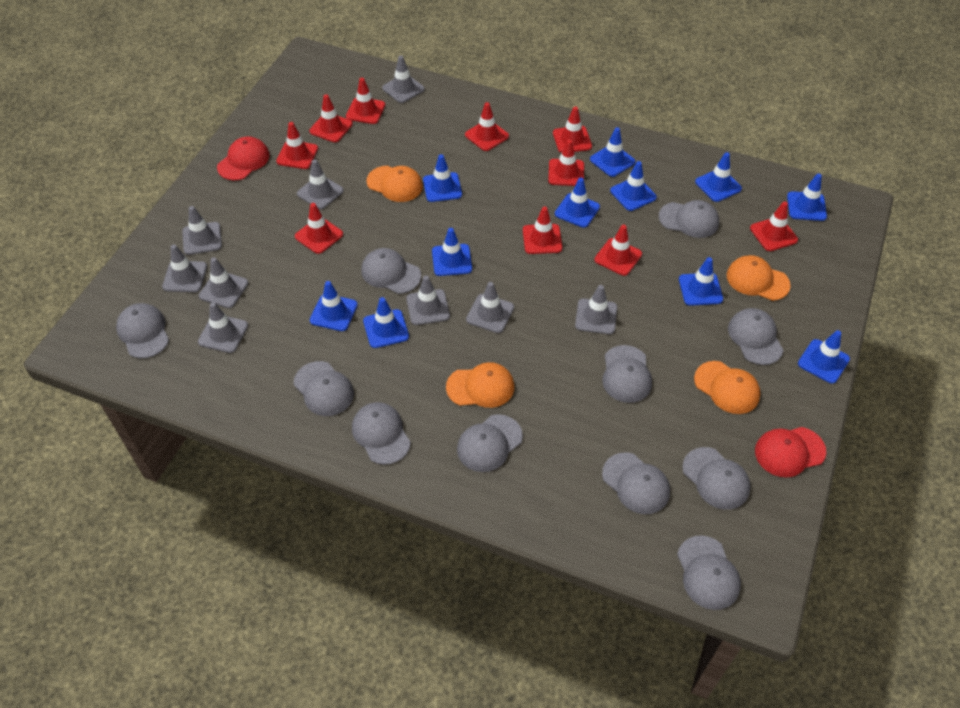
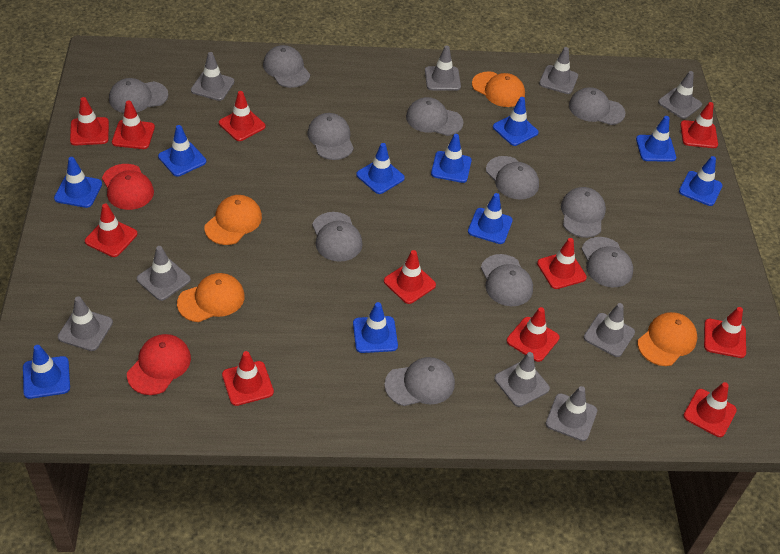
blue traffic cone: [310,281,358,331] [363,297,409,348] [423,154,462,202] [432,228,472,276] [555,178,600,228] [590,127,635,177] [610,161,657,211] [679,257,723,306] [695,152,742,202] [787,174,827,221] [798,330,850,384] = 11 -> [23,345,70,399] [54,157,102,208] [158,125,206,176] [353,302,398,353] [356,143,405,194] [431,134,472,183] [468,193,513,244] [493,97,539,146] [636,116,676,162] [679,156,723,206] = 10
red traffic cone: [276,122,318,169] [295,203,343,254] [309,94,353,142] [346,78,385,124] [465,102,509,151] [523,207,562,254] [548,140,584,186] [553,107,592,153] [594,225,642,276] [750,202,798,251] = 10 -> [70,97,109,145] [85,204,138,257] [112,100,155,149] [219,91,266,141] [222,351,274,406] [384,250,436,304] [507,307,559,362] [537,238,587,289] [680,102,718,148] [683,382,737,437] [704,307,746,358] = 11

